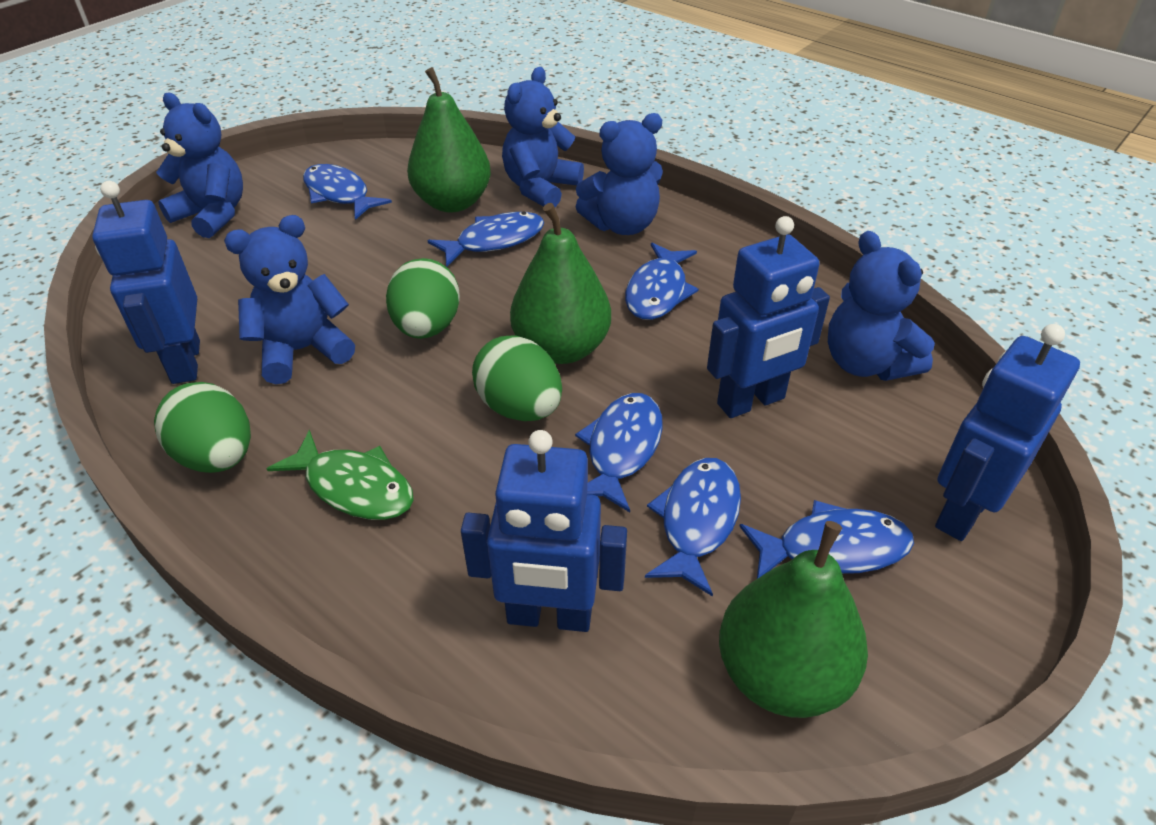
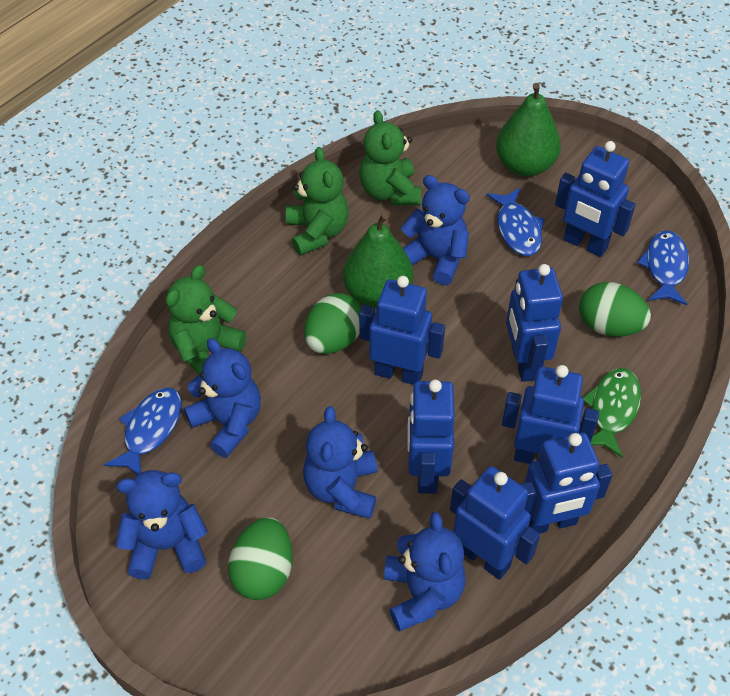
blue fish: [303,164,392,220] [428,212,544,267] [575,393,663,512] [625,243,699,320] [645,458,741,597] [739,500,914,579] = 6 -> [104,388,182,475] [487,188,545,256] [637,231,689,305] = 3
blue robot: [92,181,200,384] [461,430,627,632] [707,216,830,418] [935,324,1080,541] = 4 -> [359,276,445,385] [408,379,455,494] [450,466,540,580] [502,365,599,464] [506,264,563,382] [520,432,613,533] [555,141,636,257] = 7
green pear: [407,67,491,212] [510,203,611,364] [719,521,868,718] = 3 -> [343,213,413,308] [496,83,561,176] = 2
green teddy bear: none = 0 -> [166,265,247,375] [286,147,349,256] [359,110,421,205] = 3

